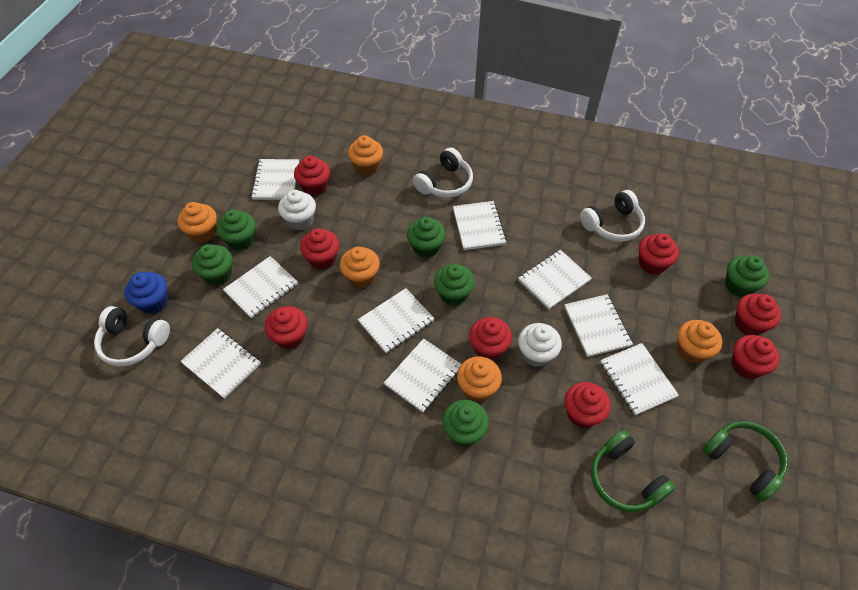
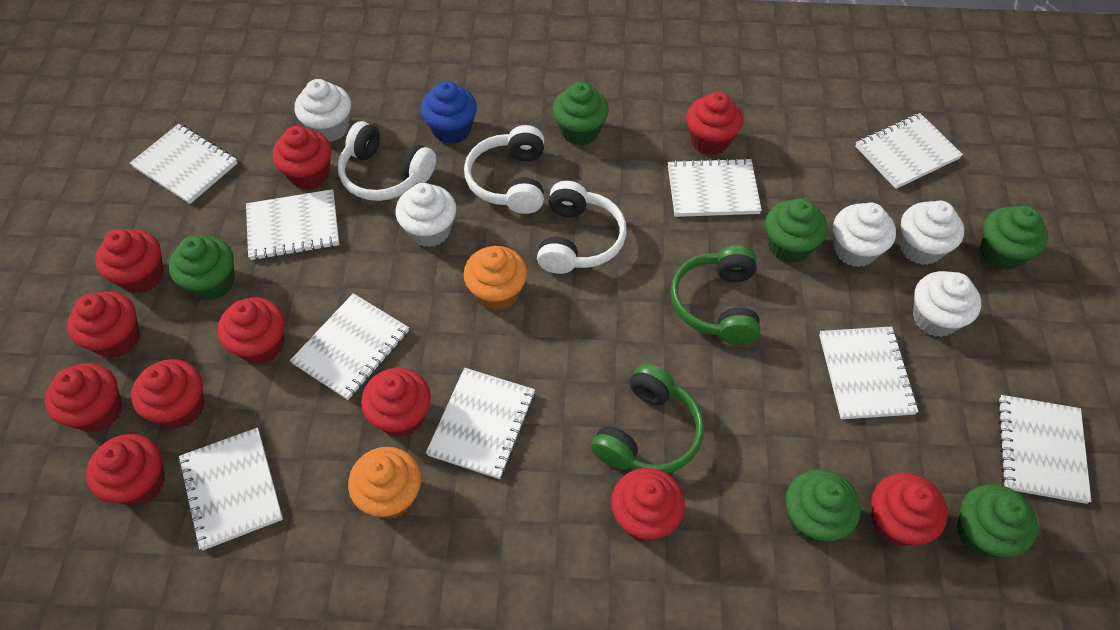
orange cupcake: [178,202,217,243] [340,247,380,288] [348,135,383,175] [457,356,502,402] [677,320,722,364] = 5 -> [348,447,421,519] [463,246,527,311] = 2
red cupcake: [265,306,308,349] [294,156,330,196] [300,228,339,270] [469,317,512,360] [564,382,611,428] [639,233,679,275] [731,335,780,379] [735,293,781,335] = 8 -> [45,363,122,433] [67,291,140,358] [86,434,165,506] [95,229,164,294] [131,359,204,428] [218,298,285,364] [273,126,331,190] [361,368,431,437] [611,468,685,541] [686,92,743,155] [871,473,948,546] = 11
white cupcake: [278,190,316,230] [518,323,562,367] = 2 -> [295,79,351,142] [395,183,456,247] [833,203,896,267] [900,201,964,265] [913,271,981,337] = 5

